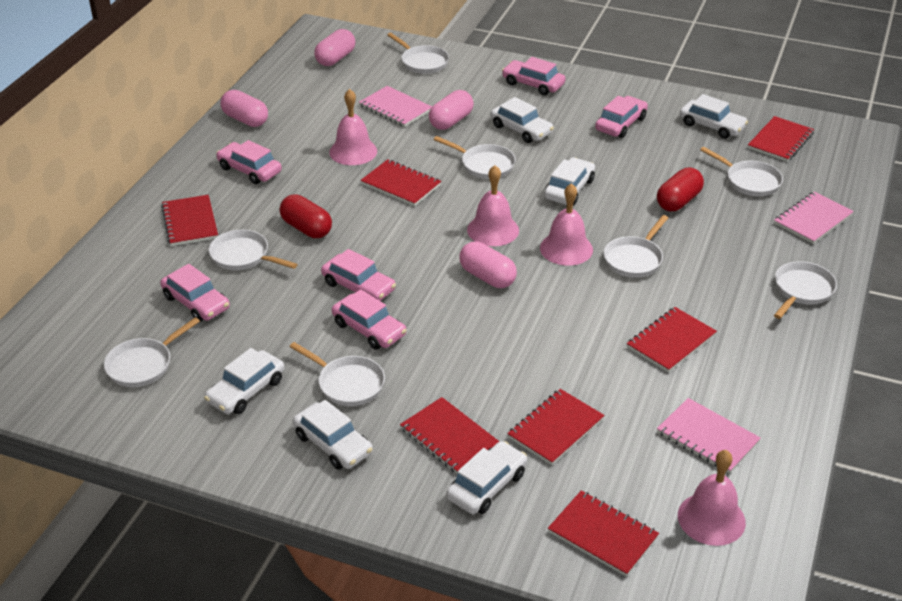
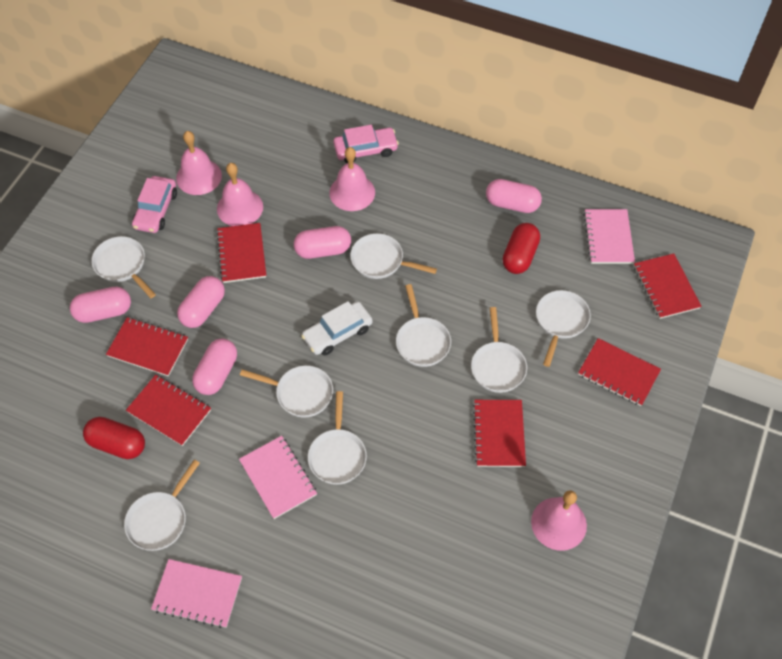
pink capsule: [221,90,268,127] [314,29,356,66] [429,90,474,130] [459,242,517,288] = 4 -> [70,287,131,323] [177,276,225,328] [192,338,237,395] [294,226,351,259] [486,179,542,213] = 5
pink car: [160,264,230,322] [216,140,282,184] [321,249,396,301] [332,289,407,350] [502,57,566,95] [595,96,648,138] = 6 -> [132,176,177,233] [333,125,399,163] = 2
red notebook: [161,195,218,246] [360,159,441,206] [400,397,500,474] [507,389,605,465] [548,490,659,576] [627,307,717,372] [748,116,814,162] = 7 -> [106,317,188,376] [126,375,211,446] [216,223,266,283] [473,400,526,467] [578,338,661,406] [634,254,702,319] = 6
white car: [204,348,285,414] [293,400,373,470] [446,441,527,514] [490,97,554,143] [544,158,595,205] [680,94,748,139] = 6 -> [301,301,373,356] = 1

